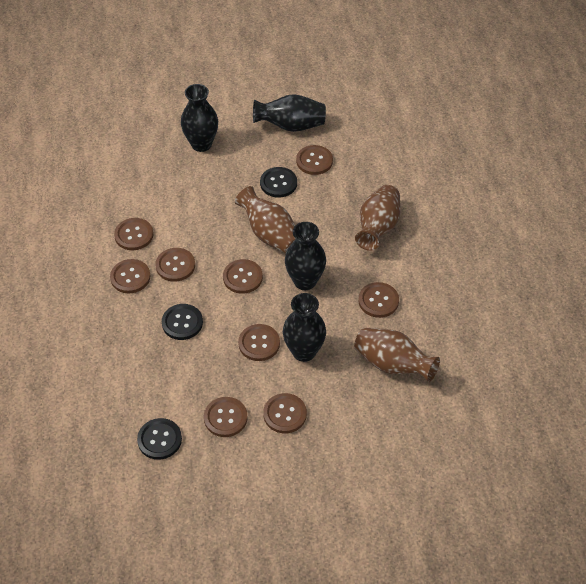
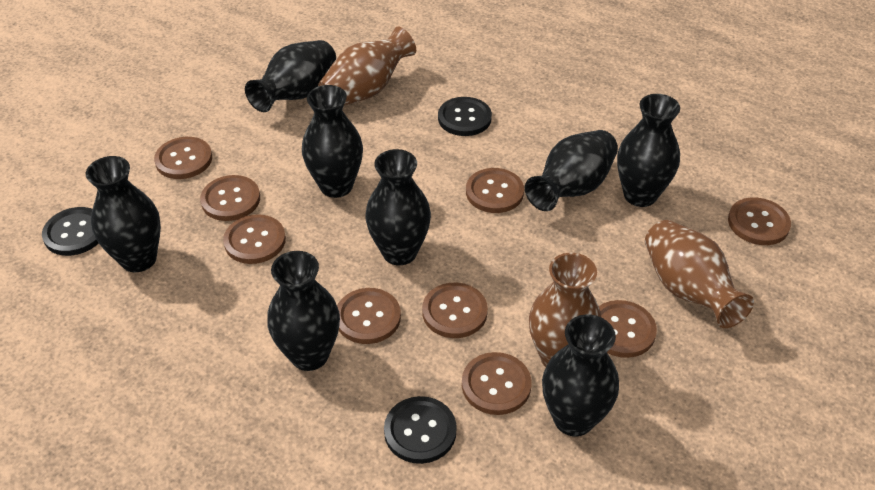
black vase: [181,84,218,152] [253,94,326,132] [283,293,326,362] [285,222,326,290] = 4 -> [86,156,161,272] [245,40,336,112] [267,251,340,371] [302,85,363,198] [366,149,431,265] [525,130,618,211] [542,314,619,436] [617,94,680,207] = 8

